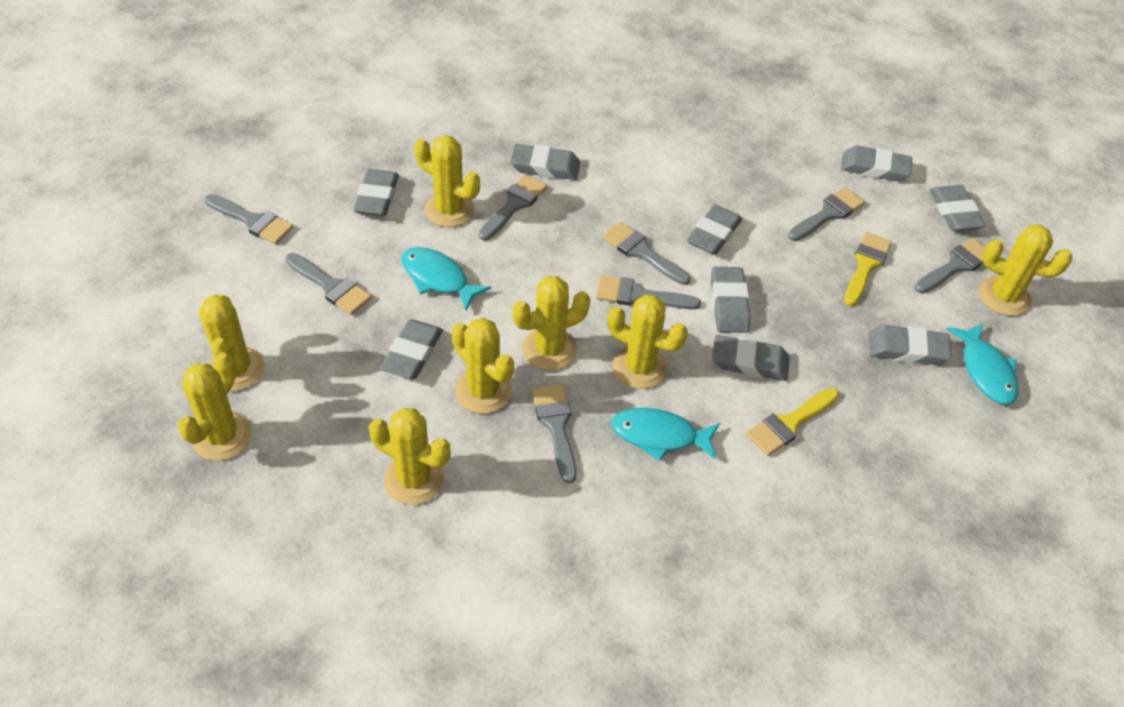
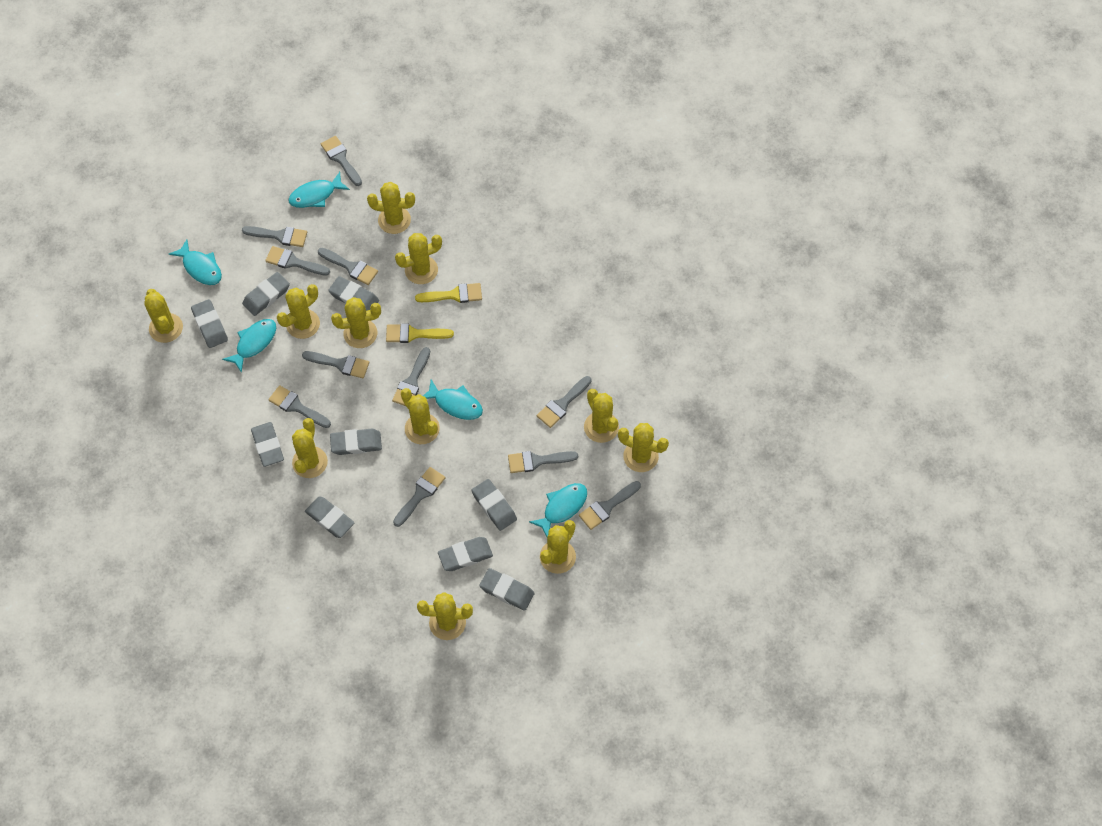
grey brush: [205,194,293,244] [285,253,372,315] [479,174,547,240] [532,384,576,483] [596,276,701,309] [602,222,690,285] [788,187,865,241] [915,238,986,293] = 8 -> [242,226,307,247] [265,246,330,276] [268,385,331,428] [302,351,369,378] [318,248,378,285] [321,136,362,186] [392,347,430,406] [393,467,445,527] [508,451,578,473] [537,376,592,428] [579,481,641,530] = 11
turquoise fish: [402,247,491,311] [611,408,720,461] [947,323,1019,404] = 3 -> [169,240,222,285] [222,319,276,373] [288,172,350,208] [423,380,483,420] [529,483,587,537] = 5
yellow cactus: [177,352,252,461] [199,294,264,391] [369,408,451,505] [414,135,480,227] [451,318,514,414] [512,276,590,370] [607,294,688,389] [979,225,1073,316] = 8 -> [144,289,183,343] [277,284,320,339] [292,418,328,478] [331,297,381,348] [367,182,415,234] [395,233,442,284] [401,388,440,444] [417,592,473,640] [540,520,576,574] [584,389,619,443] [618,423,669,472] = 11

